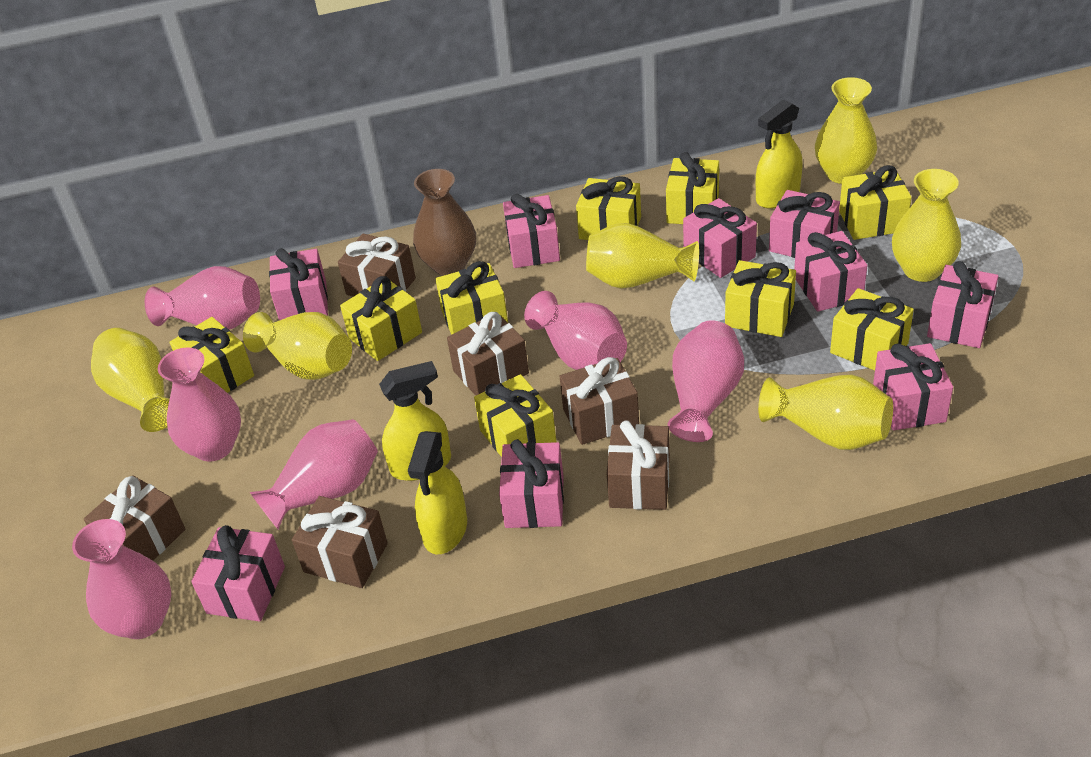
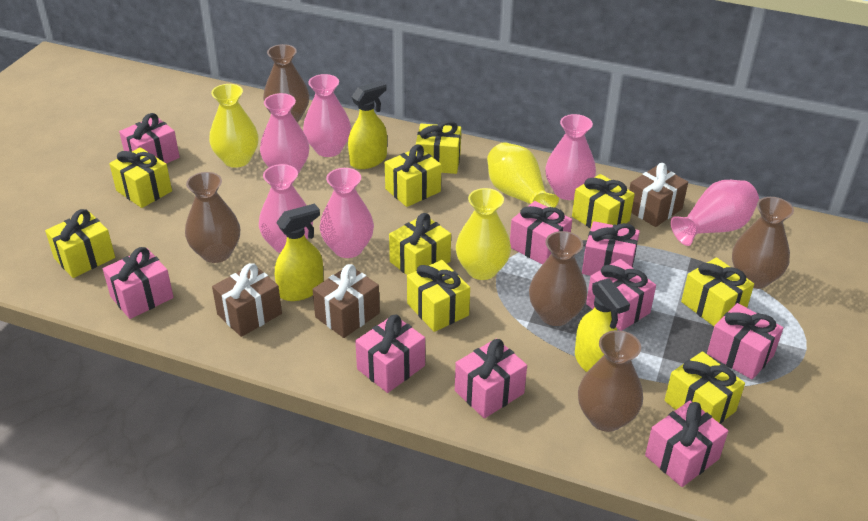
brown gift: [84,475,186,561] [292,496,388,588] [338,233,416,297] [447,312,529,396] [560,357,639,445] [607,420,670,510] = 6 -> [212,263,282,337] [313,264,380,338] [629,163,688,227] = 3
brown vase: [413,169,476,276] = 1 -> [185,172,240,263] [263,44,310,122] [529,231,587,326] [578,330,643,432] [732,197,794,289] = 5
yellow vase: [91,328,170,432] [243,312,352,380] [586,223,699,289] [758,375,893,450] [815,77,877,184] [892,169,961,282] = 6 -> [209,84,259,168] [456,188,511,280] [487,142,559,208] = 3

